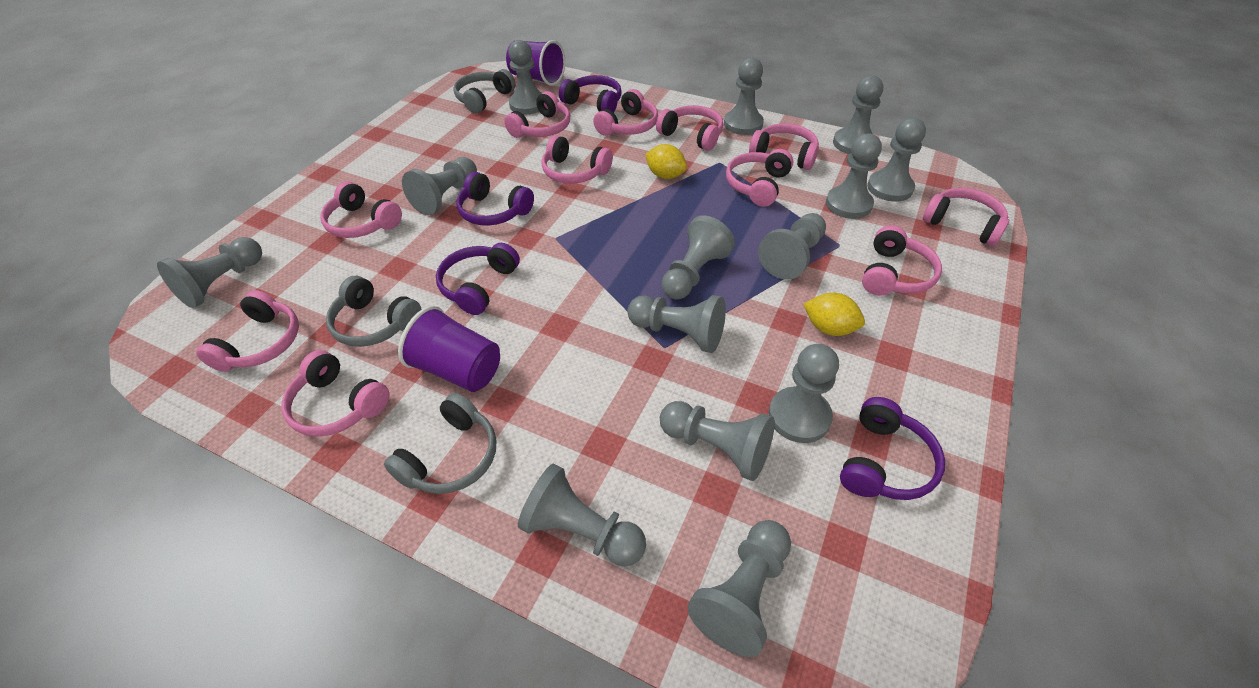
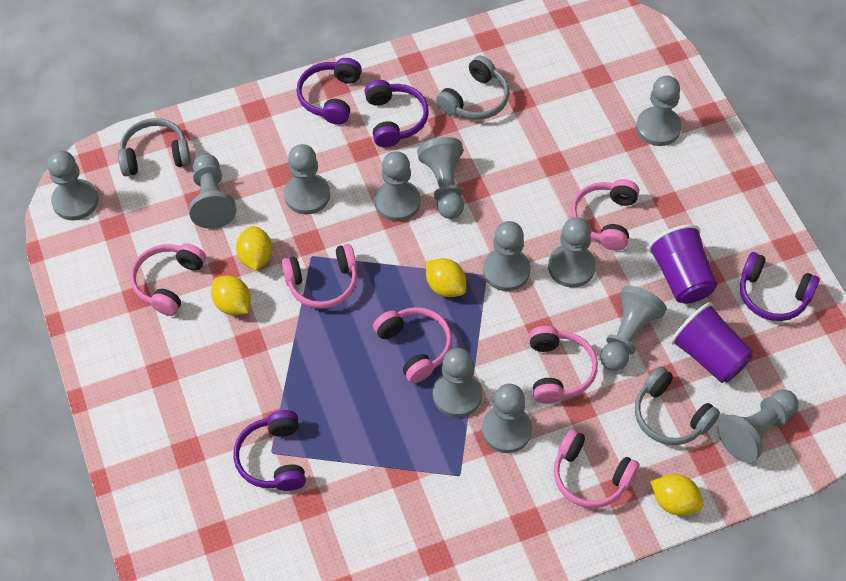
grey pawn: [157,237,262,308] [402,157,477,215] [509,40,542,114] [518,464,646,567] [627,295,726,353] [660,401,775,481] [661,215,735,300] [687,520,791,657] [724,57,764,135] [758,213,826,280] [768,344,839,443] [826,134,882,219] [833,75,883,154] [867,118,926,202] = 14 -> [47,151,98,221] [189,153,236,229] [284,144,330,214] [375,151,421,222] [417,137,464,219] [433,348,482,418] [482,384,532,453] [483,221,530,291] [548,217,596,287] [600,286,667,371] [636,76,682,146] [717,389,799,463] = 12
pink headphones: [196,290,299,372] [281,350,389,436] [321,181,402,238] [504,91,570,138] [541,135,613,184] [593,89,658,136] [656,105,723,151] [726,149,793,207] [749,123,819,170] [862,225,942,295] [923,188,1009,246] = 11 -> [130,243,206,316] [281,244,357,309] [373,307,452,383] [529,326,598,404] [554,429,639,508] [571,179,639,251] = 6
yellow lemon: [645,144,687,179] [803,293,865,336] = 2 -> [211,276,251,315] [236,226,272,271] [426,258,466,297] [650,474,704,516] = 4

